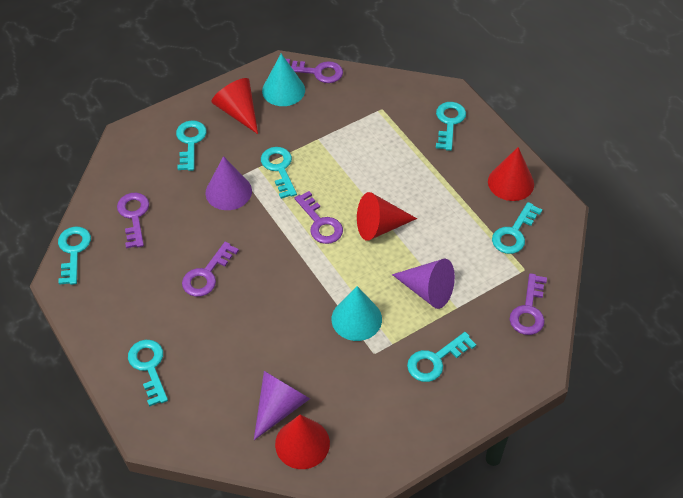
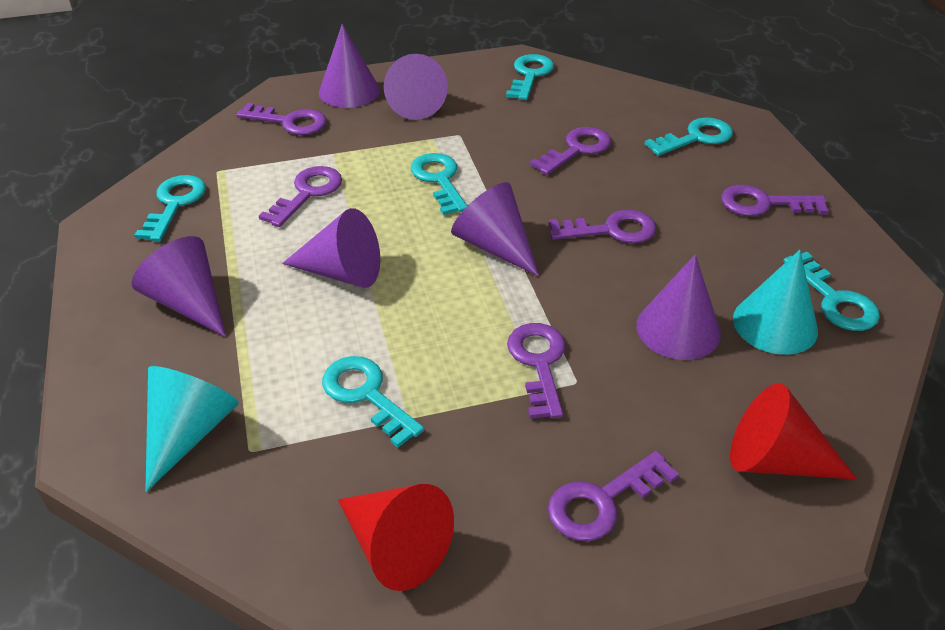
purple cone: [205,156,252,210] [254,371,310,440] [392,259,455,309] = 3 -> [132,236,226,337] [282,208,380,288] [319,24,380,108] [384,54,448,120] [451,182,539,276] [636,255,721,360] = 6
purple key: [117,193,149,248] [182,242,239,297] [286,59,343,83] [295,191,343,244] [509,273,547,335] = 5 -> [237,103,327,135] [259,166,342,227] [507,323,566,419] [530,127,611,175] [548,451,679,541] [549,210,656,244] [721,185,829,216] = 7
red cone: [211,78,258,134] [275,414,330,469] [357,192,417,241] [488,147,534,201] = 4 -> [338,484,454,591] [730,383,857,480] = 2
turquoise key: [58,227,91,285] [128,340,168,407] [176,120,207,171] [261,147,297,199] [407,332,476,382] [436,102,466,151] [492,202,542,254] = 7 -> [135,175,206,241] [322,356,424,448] [411,153,467,215] [506,54,554,100] [645,117,733,156] [783,252,880,331] = 6

